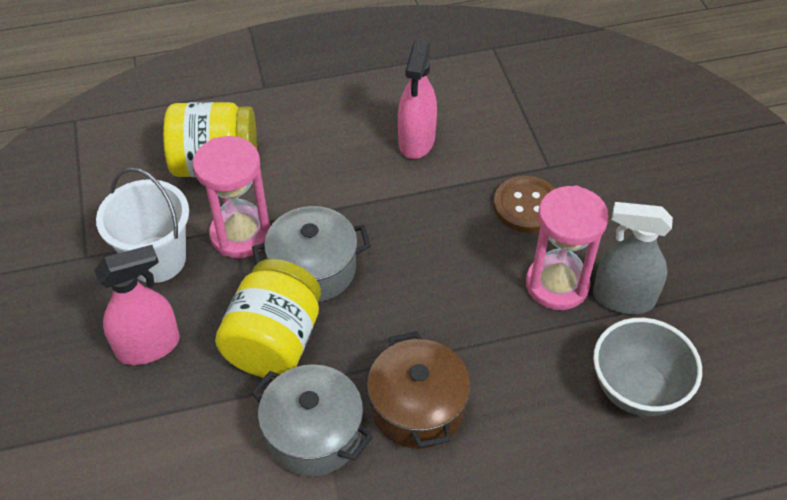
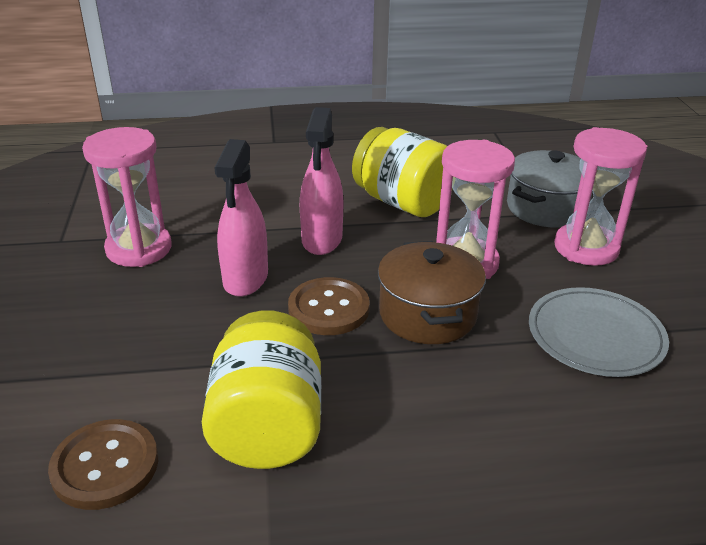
brown button: [493,176,556,233] = 1 -> [48,419,158,510] [288,277,370,335] = 2
grey bowl: [593,318,702,416] = 1 -> none = 0
grey plate: none = 0 -> [529,287,669,377] = 1
grey pot: [251,364,373,477] [252,206,371,302] = 2 -> [507,150,593,228] = 1
grey spray bottle: [593,202,673,314] = 1 -> none = 0
pink hourglass: [193,136,271,258] [526,185,609,310] = 2 -> [82,127,172,267] [436,140,515,279] [554,127,647,266] = 3
white bucket: [96,167,189,283] = 1 -> none = 0

